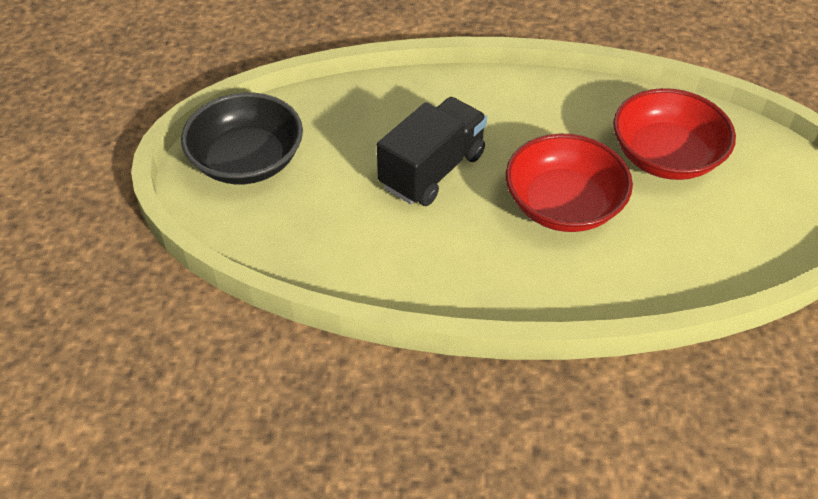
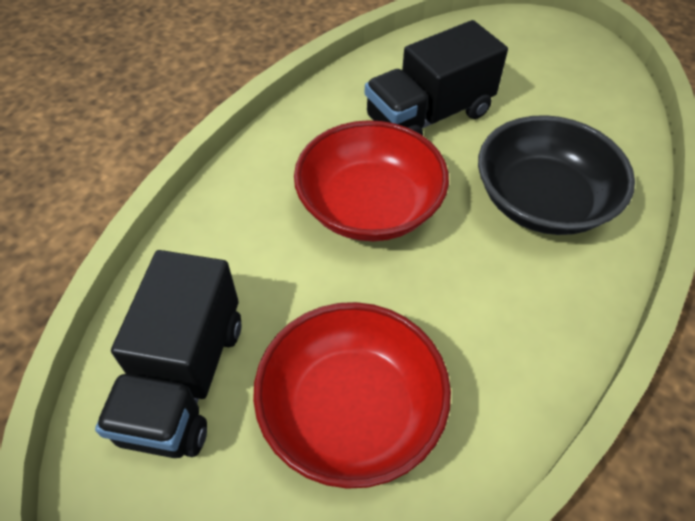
black truck: [377,97,487,206] = 1 -> [95,250,242,458] [365,20,508,136] = 2

